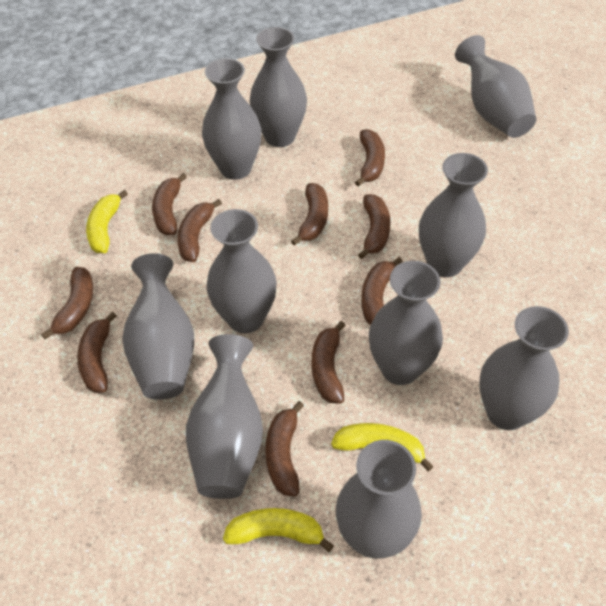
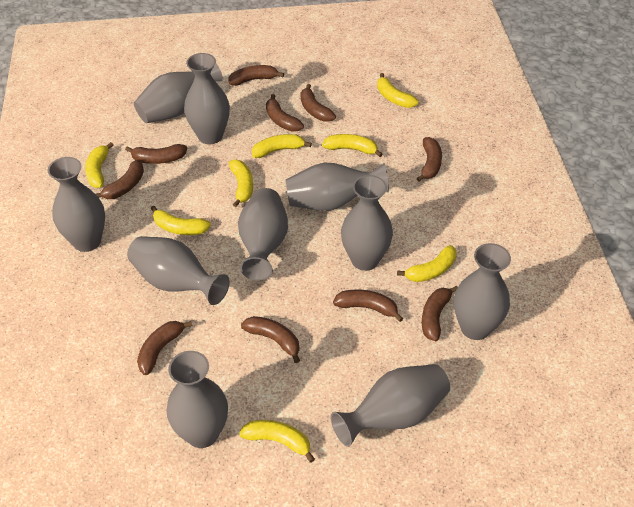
yellow banana: [86,190,128,253] [223,508,334,552] [331,423,434,472] = 3 -> [85,142,114,188] [151,206,211,235] [229,159,253,207] [239,420,315,463] [252,134,312,158] [322,134,383,157] [377,73,418,108] [397,245,456,282] = 8

